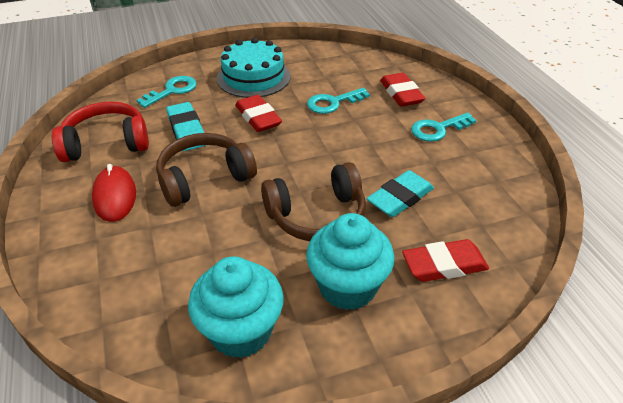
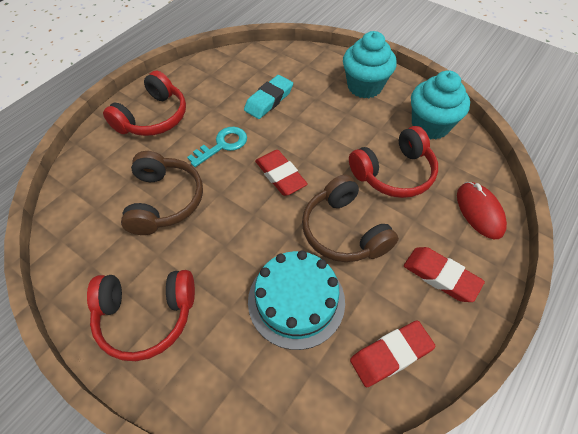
red headphones: [52,101,149,162] = 1 -> [87,270,195,361] [103,71,186,136] [349,126,438,198] = 3
turquoise eraser: [166,102,206,151] [366,170,434,217] = 2 -> [244,75,293,119] = 1
turquoise key: [136,76,197,108] [307,88,370,114] [411,113,476,142] = 3 -> [187,127,247,167] = 1

